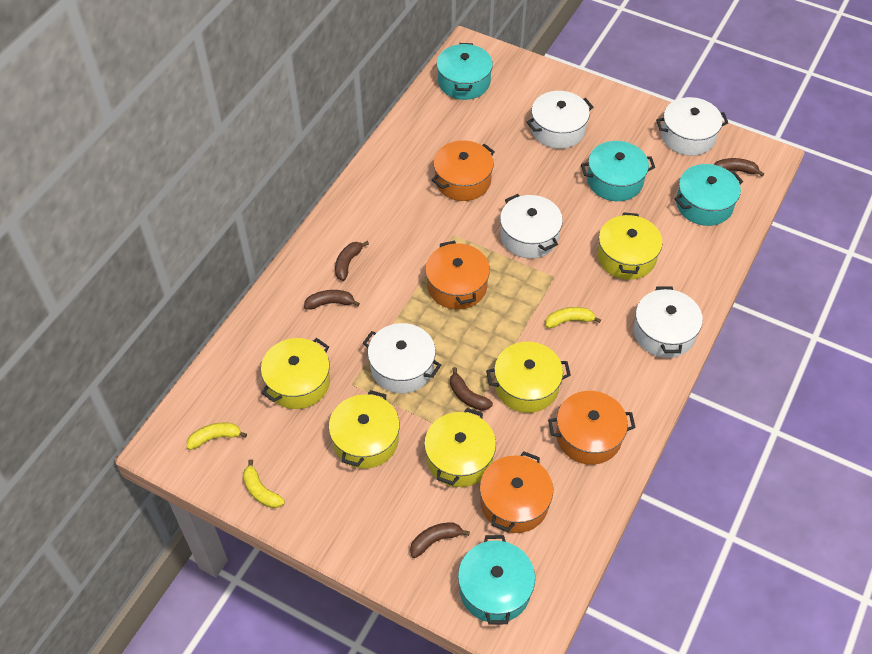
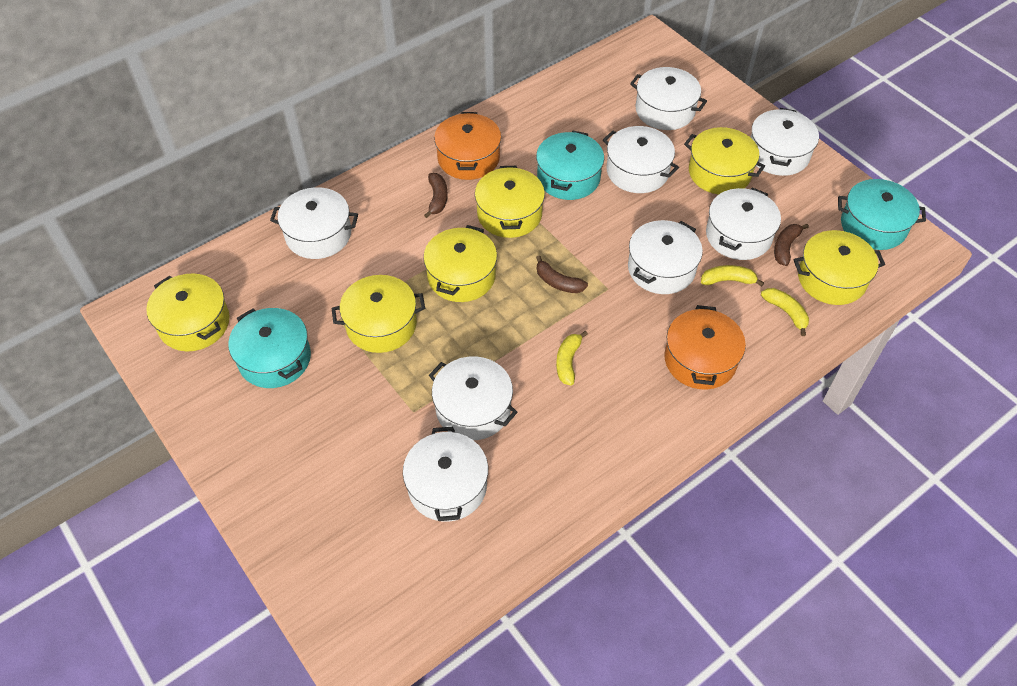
brown banana: [304,290,360,310] [335,241,369,281] [410,522,470,558] [450,367,493,411] [714,158,764,177] = 5 -> [424,173,448,218] [536,255,588,293] [774,224,809,266] = 3
orange pot: [425,241,490,310] [432,140,495,201] [480,451,553,533] [548,391,636,465] = 4 -> [434,112,501,180] [664,305,746,390] = 2
turquoise pot: [437,43,493,100] [458,535,535,624] [581,141,655,201] [674,164,743,226] = 4 -> [228,308,311,388] [536,131,604,200] [838,179,926,250] = 3
white pot: [363,323,441,393] [500,194,563,258] [527,91,593,149] [634,286,703,358] [656,97,728,156] = 5 -> [270,187,358,259] [403,427,488,522] [429,356,517,440] [603,126,679,193] [628,220,703,294] [630,67,707,130] [706,188,781,260] [751,108,819,176] = 8
yellow pot: [261,338,330,409] [329,390,400,469] [424,408,496,487] [486,342,571,413] [597,212,663,280] = 5 -> [146,274,230,351] [331,275,425,353] [423,225,497,302] [475,166,545,238] [684,127,765,194] [794,230,885,305] = 6

